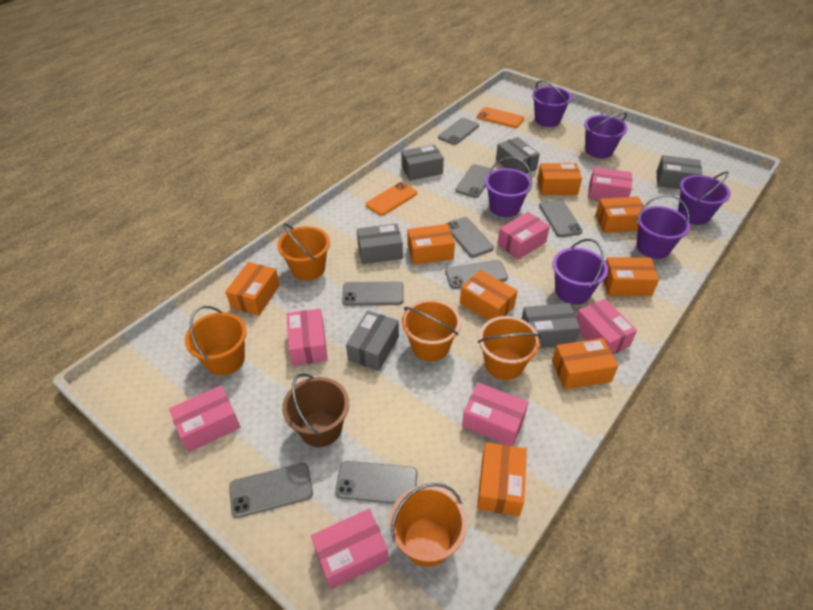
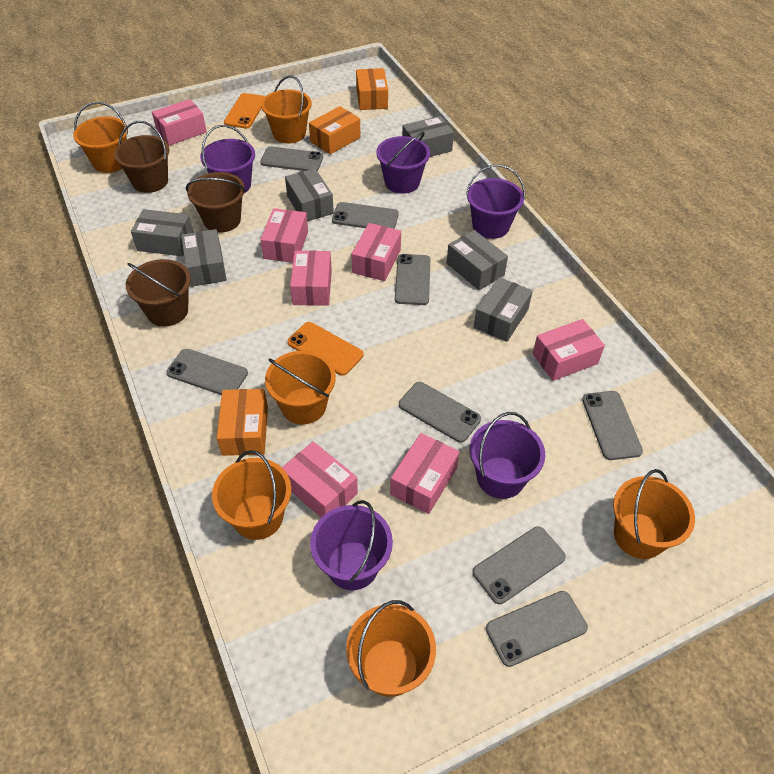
brown bucket: [282,373,349,447] = 1 -> [114,121,170,193] [126,259,191,326] [186,172,246,233] = 3
orange box: [225,262,280,315] [407,224,455,265] [460,270,517,321] [477,442,527,516] [537,163,582,195] [552,338,618,389] [595,197,644,233] [604,257,659,296] = 8 -> [217,389,268,456] [309,106,360,155] [356,68,388,110] = 3
orange bucket: [185,306,247,376] [277,223,330,281] [390,483,467,567] [402,299,461,362] [478,316,541,380] = 5 -> [73,102,128,173] [212,450,291,540] [261,75,312,143] [265,351,336,425] [346,600,436,697] [613,469,695,559] = 6
purple bucket: [485,157,532,217] [532,80,572,127] [552,239,608,305] [584,112,627,158] [636,195,690,259] [678,172,731,225] = 6 -> [200,125,255,193] [310,500,393,590] [376,132,430,194] [466,165,525,239] [470,412,545,499] = 5

